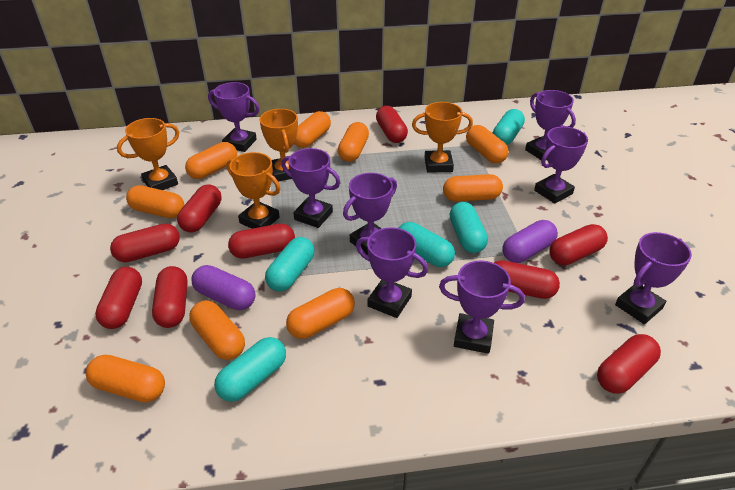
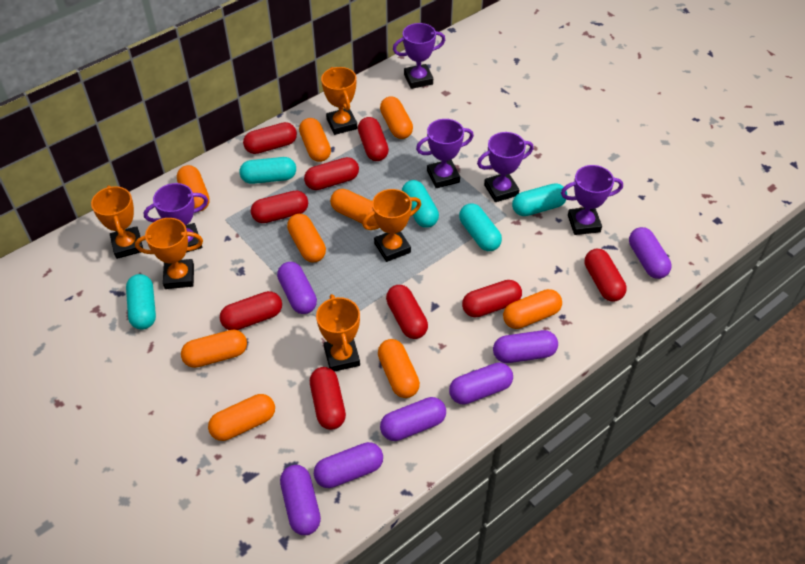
orange trophy: [117,118,179,190] [227,152,280,229] [259,109,298,181] [412,102,473,173] = 4 -> [91,185,143,259] [135,218,203,289] [316,294,360,372] [321,67,358,135] [362,189,421,262] = 5
purple capsule: [191,265,255,310] [503,220,558,263] = 2 -> [277,262,317,314] [280,465,321,535] [314,442,383,488] [380,397,446,441] [449,362,513,405] [493,330,558,363] [629,227,671,279] = 7
purple trophy: [208,82,260,152] [281,148,340,228] [343,173,397,255] [356,227,428,318] [439,260,525,354] [525,90,576,160] [534,127,588,204] [615,232,692,324] = 8 -> [144,183,208,253] [393,23,445,89] [416,119,474,188] [477,132,534,202] [561,165,623,235] = 5

